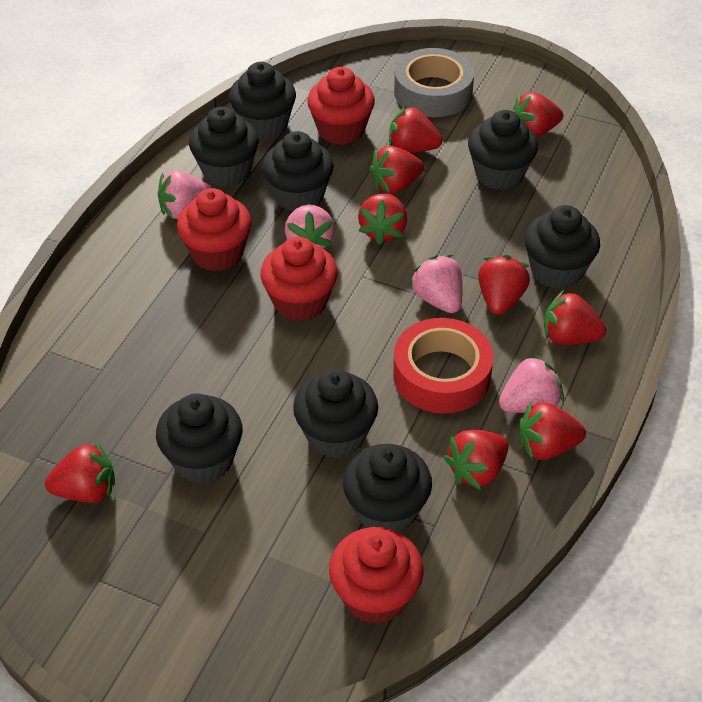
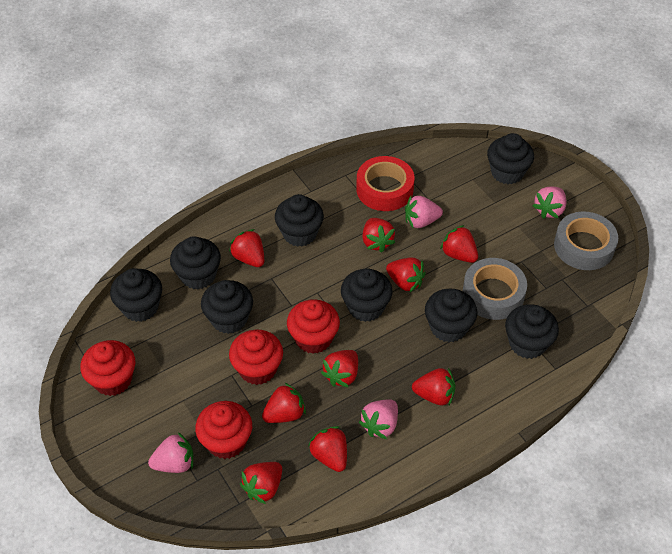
grey tape: [394,48,474,117] = 1 -> [463,258,527,320] [554,211,618,270] = 2

